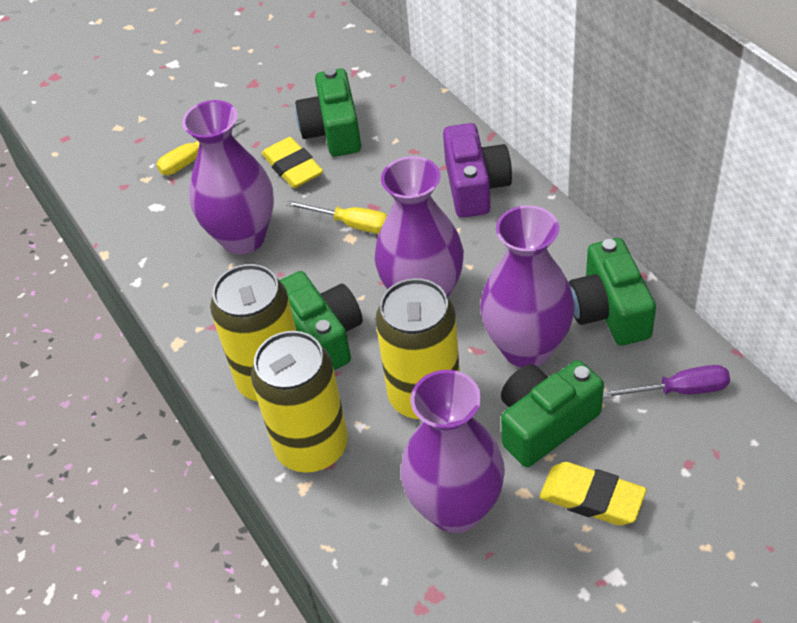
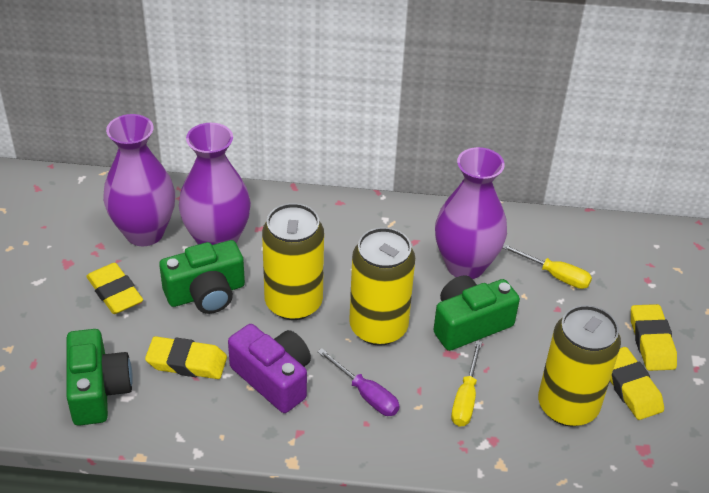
green camera: [280,271,363,370] [295,68,361,156] [501,360,604,467] [569,238,656,346] = 4 -> [67,329,133,426] [159,240,245,314] [433,276,520,351] = 3
purple vase: [182,100,274,254] [374,156,464,298] [401,370,505,533] [480,205,575,367] = 4 -> [103,114,175,246] [179,123,251,245] [435,147,507,279] = 3
yellow eraser: [262,137,323,188] [540,462,647,526] = 2 -> [86,263,143,314] [145,336,227,379] [610,347,664,420] [631,304,677,371] = 4

